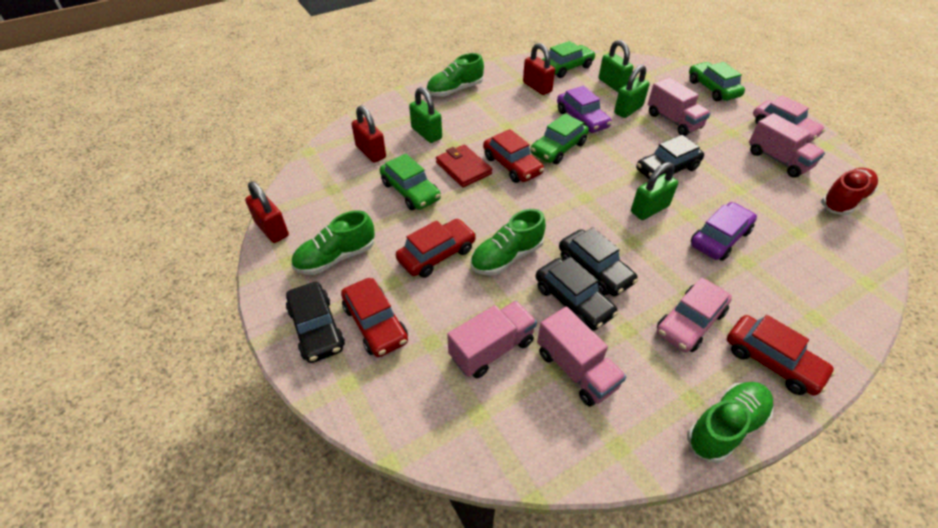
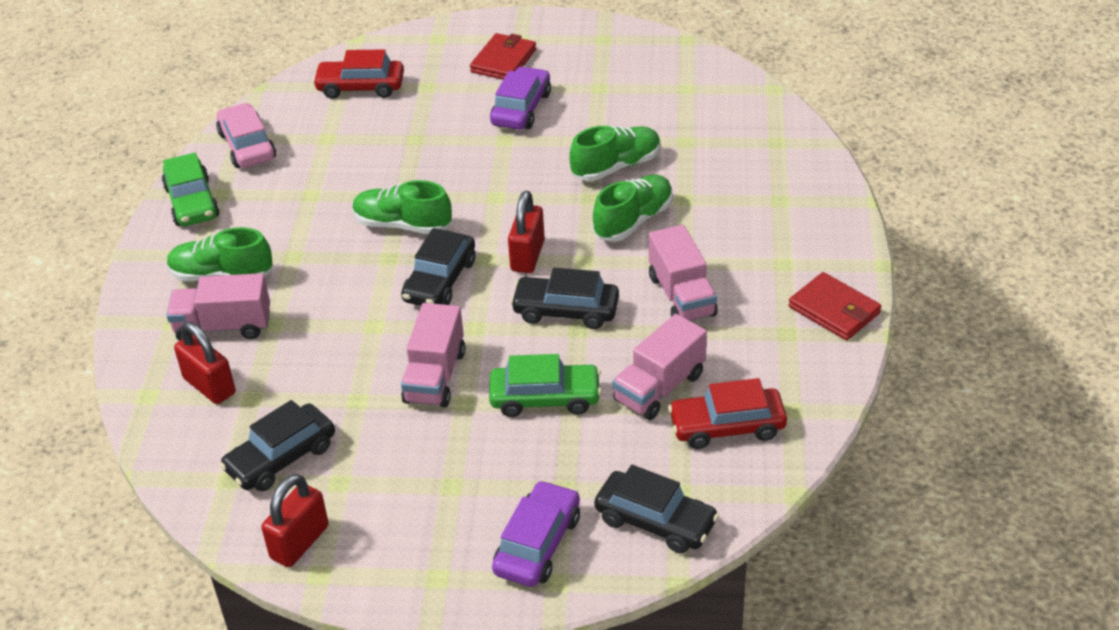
green car: [380,154,441,210] [530,114,589,164] [542,41,596,78] [689,62,745,101] = 4 -> [162,153,220,226] [489,354,602,417] = 2
green padlock: [409,87,442,143] [599,40,633,92] [614,65,650,118] [631,162,678,220] = 4 -> none = 0
pink car: [657,278,732,352] [753,95,825,143] = 2 -> [216,103,276,168] = 1
red car: [341,278,408,357] [396,219,476,278] [483,129,544,183] [727,315,836,396] = 4 -> [313,49,404,99] [668,378,787,449] = 2
red shoe: [821,168,878,215] = 1 -> none = 0
red wallet: [436,144,492,188] = 1 -> [470,33,536,80] [789,272,881,340] = 2

